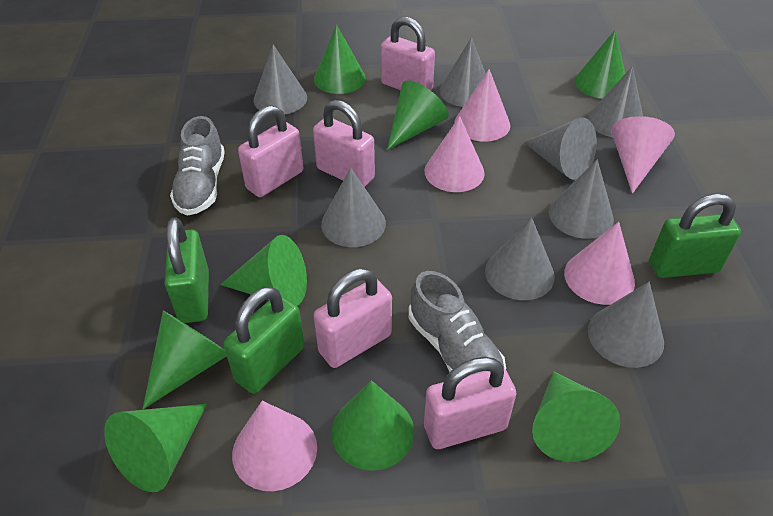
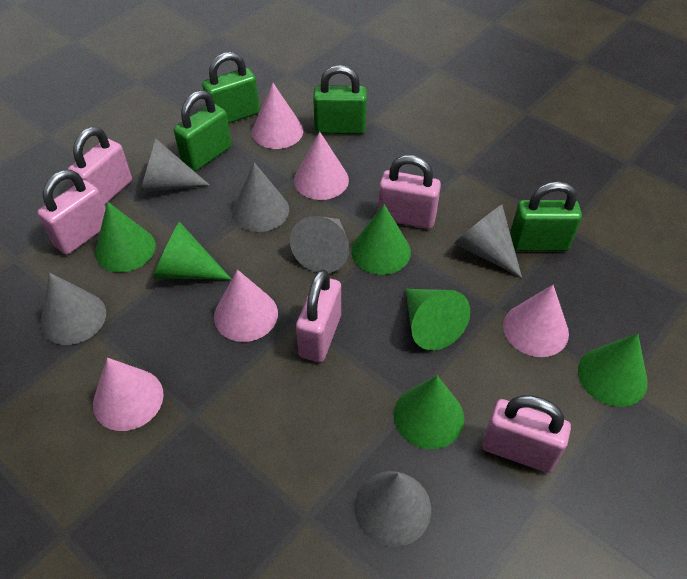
green cone: [104,404,207,492] [143,311,227,409] [220,235,307,306] [314,25,366,94] [331,380,414,471] [387,80,449,150] [532,371,621,462] [575,29,625,99] = 8 -> [95,202,156,272] [153,222,232,280] [351,204,411,275] [393,376,464,449] [405,289,470,350] [578,334,648,407] = 6
green padlock: [164,217,209,323] [223,286,304,394] [650,194,741,278] = 3 -> [174,90,232,171] [202,52,260,124] [313,65,367,134] [510,181,582,251] = 4
grey cone: [253,45,307,115] [321,168,386,247] [440,37,486,107] [485,218,555,300] [524,118,597,180] [549,159,614,239] [588,66,643,138] [588,282,664,368] = 8 -> [41,273,106,345] [140,138,210,193] [232,163,289,232] [290,216,349,273] [355,471,431,547] [454,205,522,278] = 6
grey shoe: [170,116,225,216] [409,271,506,374] = 2 -> none = 0

